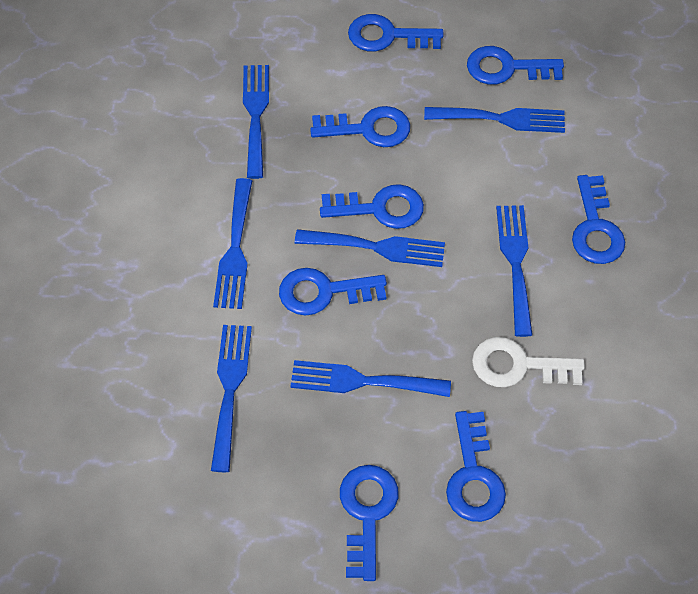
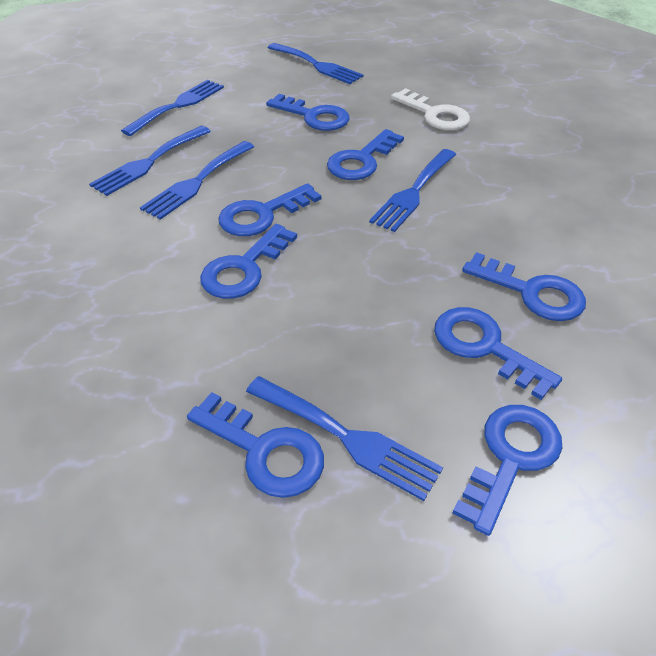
blue fork: [211,325,252,472] [213,178,252,309] [243,65,269,179] [290,360,451,397] [295,229,445,267] [424,107,565,133] [496,205,533,337] = 7 -> [89,126,211,196] [121,80,224,136] [140,141,254,220] [246,376,443,501] [268,43,364,84] [369,149,456,232] = 6

